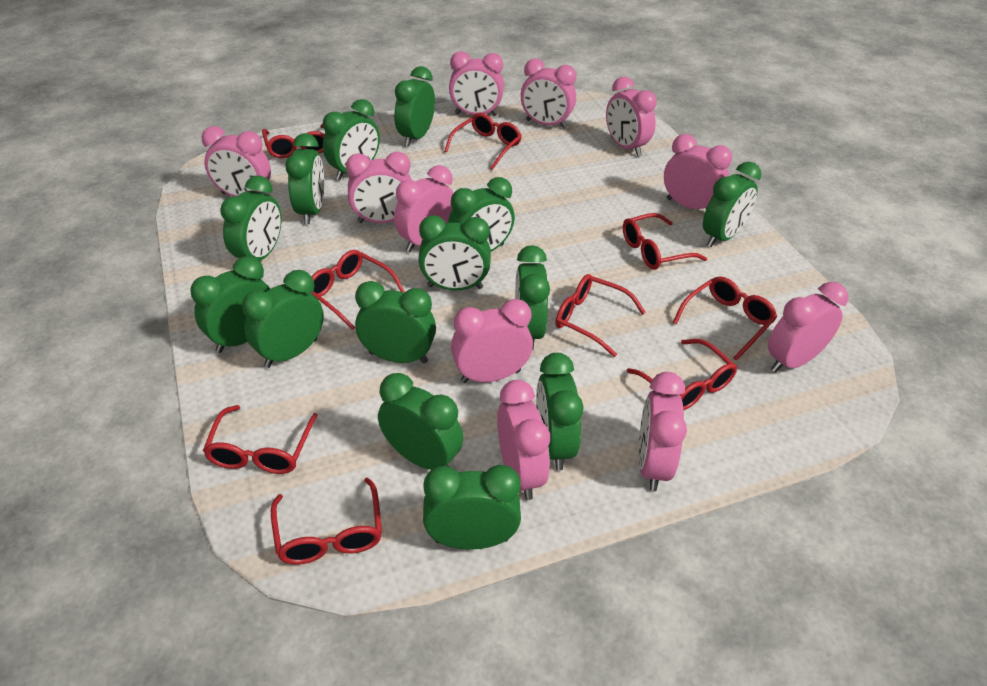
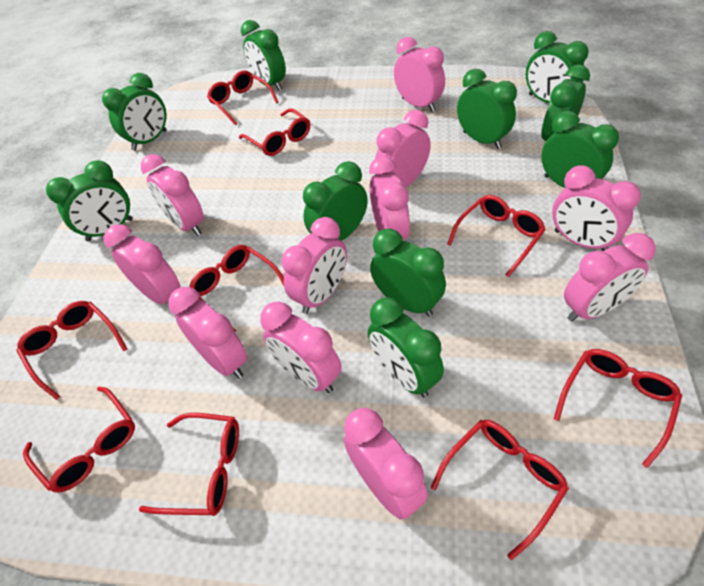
green clock: [190,256,270,353] [220,176,281,261] [242,270,324,368] [285,133,324,224] [323,99,380,180] [355,281,436,363] [378,373,463,470] [394,66,435,146] [418,215,491,290] [423,465,521,550] [448,177,515,252] [515,245,550,350] [536,353,584,470] [703,162,761,247] = 14 -> [46,160,133,242] [102,73,167,151] [241,20,286,91] [303,161,368,241] [368,298,444,397] [370,229,446,317] [457,69,517,149] [526,31,589,103] [541,65,590,141] [541,111,619,188] = 10

